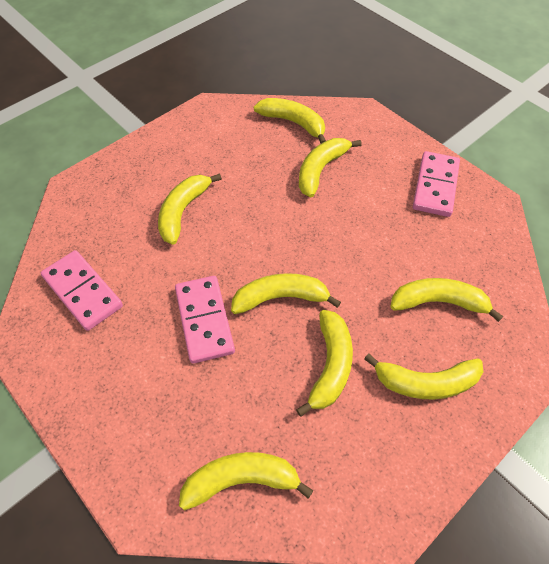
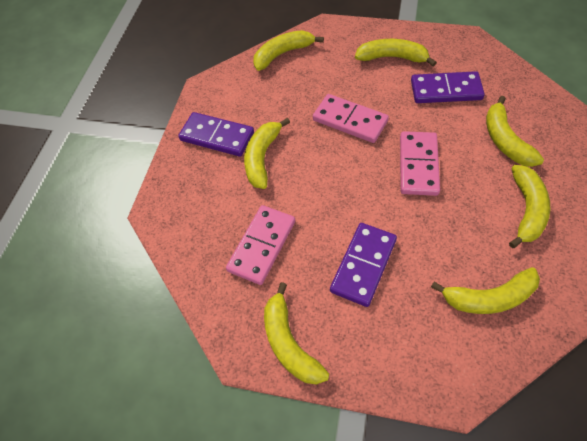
purple domino: none = 0 -> [178,112,254,157] [330,223,397,307] [411,71,485,103] = 3
yellow banana: [158,173,222,245] [179,452,313,510] [231,273,341,314] [254,98,326,144] [296,310,353,417] [299,138,362,197] [364,353,483,400] [390,278,503,322] = 8 -> [244,118,290,189] [253,30,324,71] [264,282,329,385] [355,39,437,66] [431,267,540,314] [486,96,544,167] [509,165,550,248] = 7

